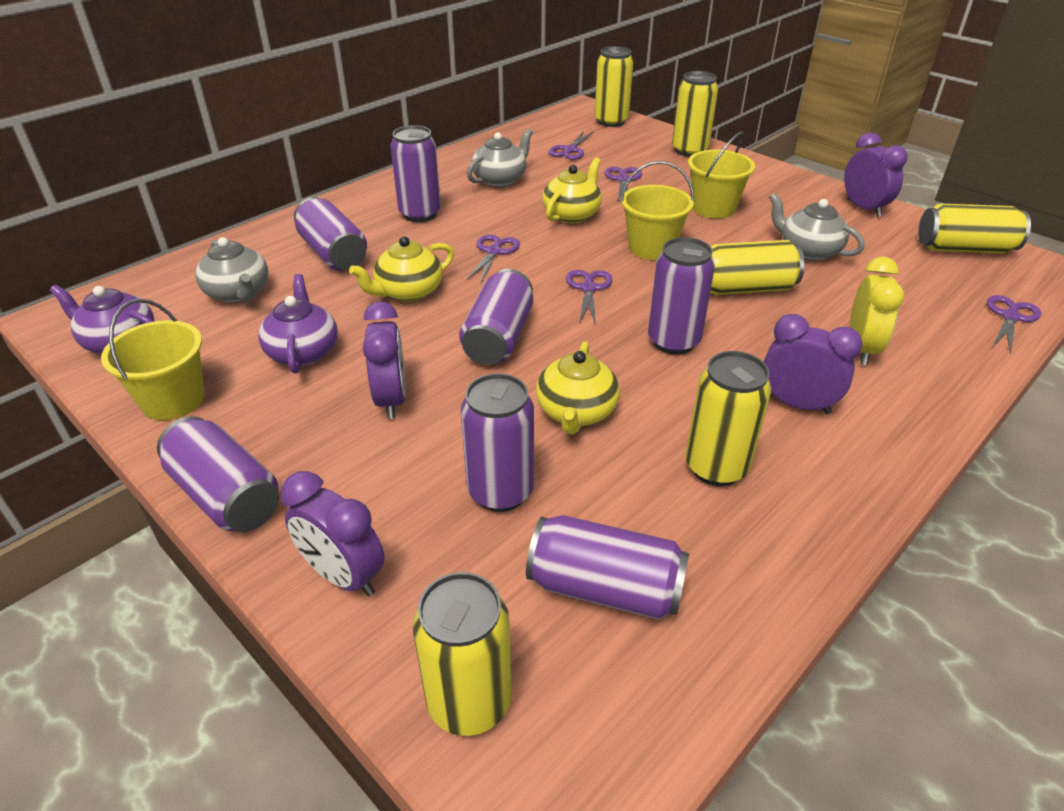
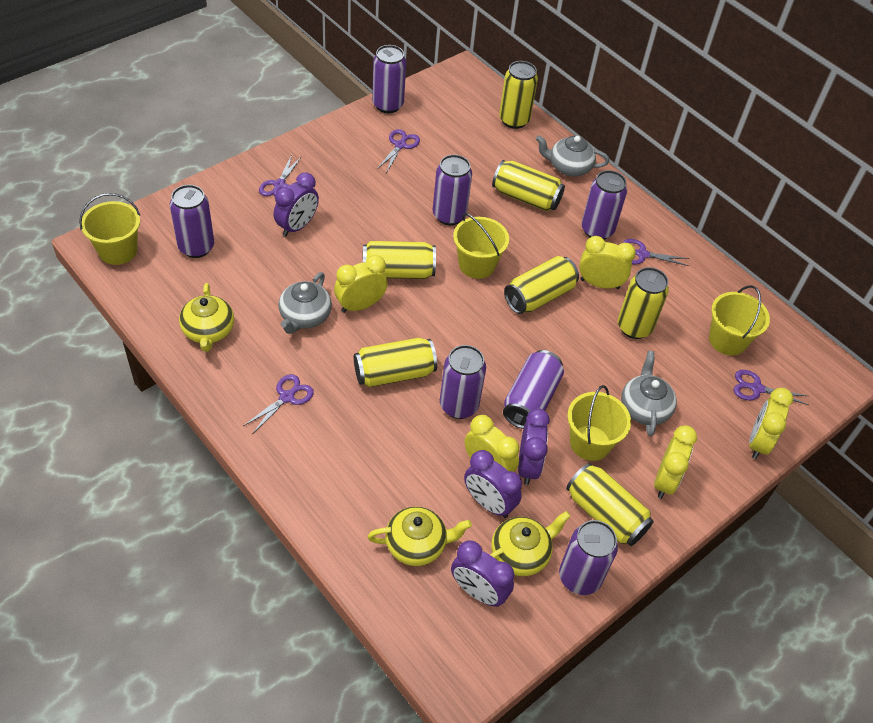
purple teapot: [50,285,154,354] [258,274,338,373] = 2 -> none = 0
yellow bucket: [101,299,204,420] [620,161,694,260] [688,132,755,219] = 3 -> [79,193,140,265] [453,213,509,279] [567,385,631,461] [709,285,770,356] = 4
yellow can: [413,572,512,736] [595,46,633,127] [672,71,718,157] [685,351,771,486] [710,240,805,295] [918,203,1031,253] = 6 -> [354,338,437,387] [363,241,436,279] [492,160,565,211] [499,61,538,129] [504,256,579,314] [566,463,654,546] [618,267,669,339] = 7
yellow clock: [849,257,904,365] = 1 -> [334,255,388,313] [464,415,519,472] [579,236,636,289] [654,425,697,499] [749,388,793,459] = 5

